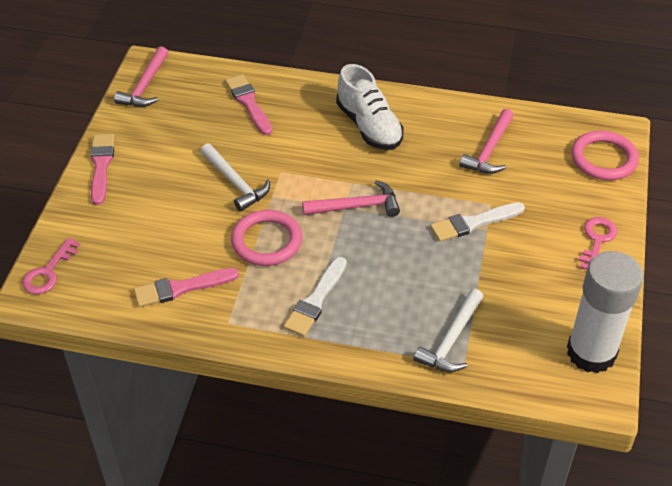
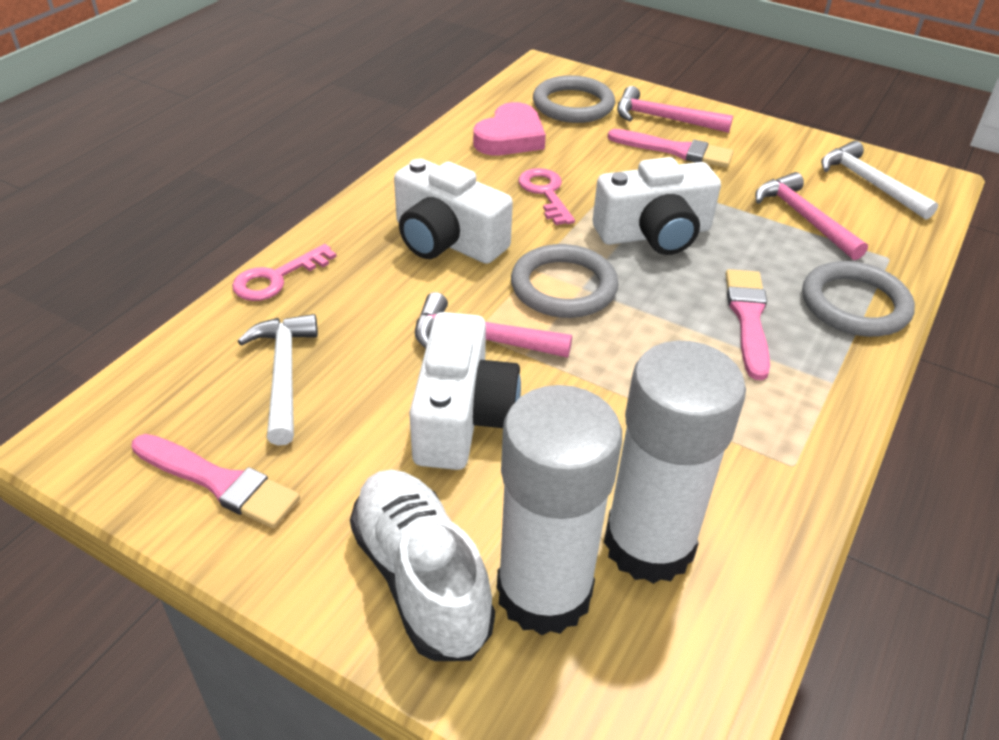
grey ring: none = 0 -> [511,244,619,318] [533,75,615,123] [802,261,915,337] = 3
pink heart: none = 0 -> [473,102,546,155] = 1
pink ring: [231,210,302,266] [571,131,639,180] = 2 -> none = 0
white brush: [283,257,347,337] [430,202,525,242] = 2 -> none = 0
white camera: none = 0 -> [394,158,513,264] [409,312,521,470] [593,157,721,255] = 3
white glue stick: [567,251,644,373] = 1 -> [497,385,622,635] [604,340,746,584] = 2

